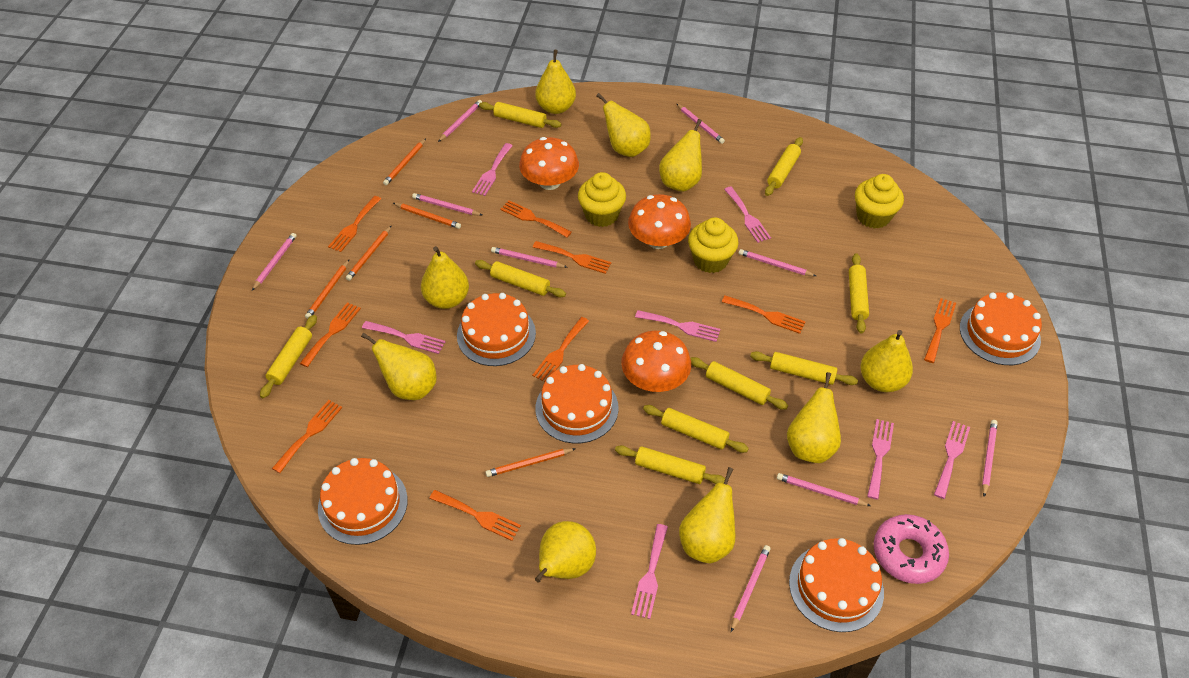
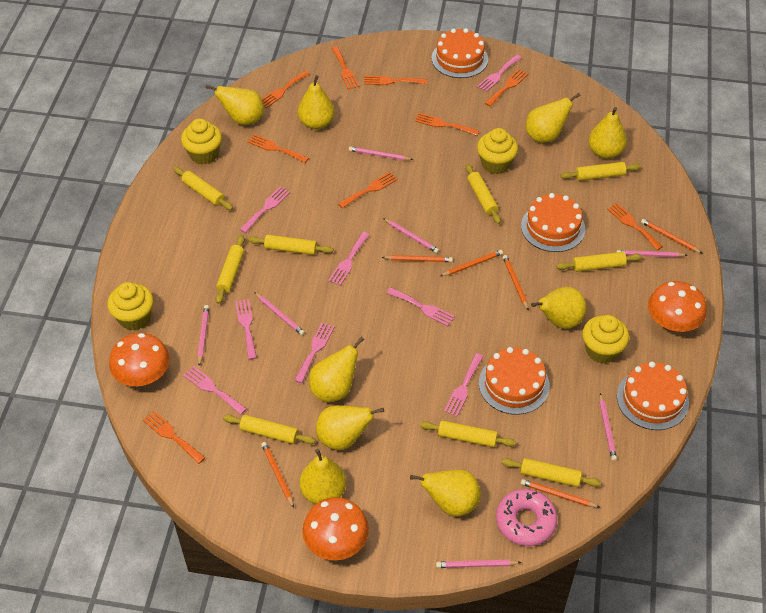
orange cake: [318,458,408,545] [457,293,536,366] [535,364,619,444] [789,538,884,632] [960,292,1042,365] = 5 -> [432,28,488,78] [479,347,550,415] [521,193,585,252] [617,362,689,430] = 4
orange pencil: [305,259,350,319] [346,225,392,281] [383,139,426,185] [393,203,461,229] [485,448,576,477] = 5 -> [261,442,294,508] [382,255,453,262] [440,250,503,276] [503,255,529,311] [521,479,601,508] [641,219,703,254] = 6
pink fork: [362,321,446,354] [472,143,513,196] [631,524,668,619] [635,310,720,342] [724,187,771,243] [867,419,894,500] [934,421,970,499] = 7 -> [183,366,247,415] [235,299,257,360] [240,187,290,233] [294,323,335,383] [328,232,370,286] [386,287,455,326] [444,353,484,417] [477,55,522,92] = 8
pink pencil: [252,233,297,291] [412,193,482,216] [438,100,482,142] [491,247,567,268] [677,104,725,144] [731,545,770,632] [739,249,816,276] [777,473,871,506] [982,420,998,497] = 9 -> [198,305,209,366] [254,292,305,335] [349,147,413,160] [383,218,439,253] [436,560,521,568] [599,393,617,461] [617,250,687,257] = 7
yellow cupcake: [578,172,626,227] [688,217,738,273] [855,174,904,229] = 3 -> [107,282,153,330] [181,119,222,165] [477,128,518,174] [582,315,629,364] = 4

